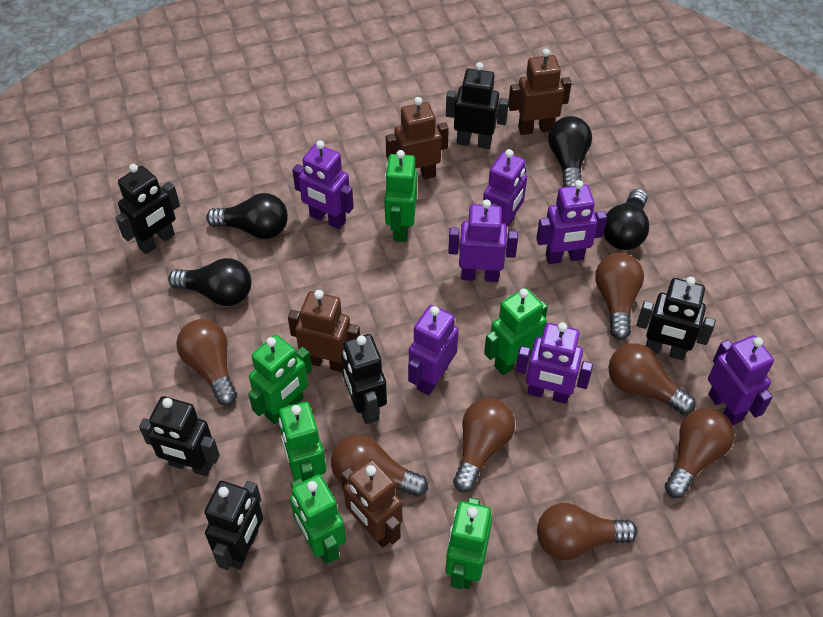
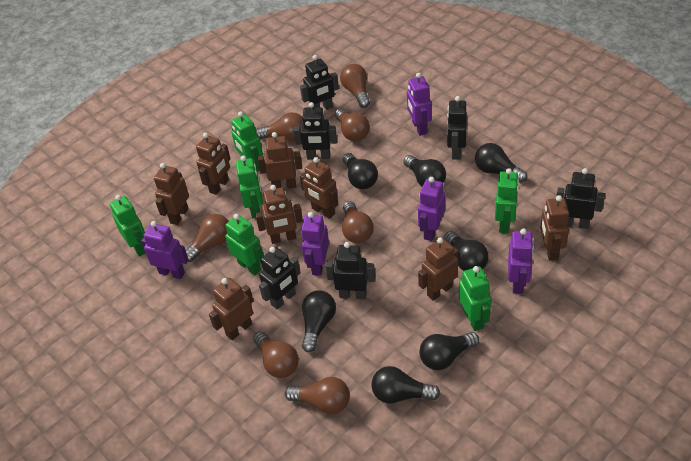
black light bulb: [168,258,252,306] [206,193,288,239] [549,116,592,187] [603,189,649,250] = 4 -> [302,290,336,352] [342,153,378,189] [371,366,440,404] [403,155,446,187] [419,332,479,370] [444,231,489,271] [475,143,527,183] = 7
brown robot: [288,290,360,372] [341,459,402,547] [386,97,449,179] [508,49,572,135] = 4 -> [154,163,189,225] [196,133,231,195] [209,278,253,340] [255,185,303,244] [257,132,302,189] [300,157,338,219] [418,237,459,301] [540,195,569,261] = 8
purple robot: [292,140,354,229] [408,305,459,395] [448,199,518,282] [483,149,527,226] [516,322,593,404] [536,180,607,264] [708,335,774,425] = 7 -> [141,221,189,279] [301,212,329,276] [407,73,432,136] [418,177,445,241] [508,229,534,294] = 5

